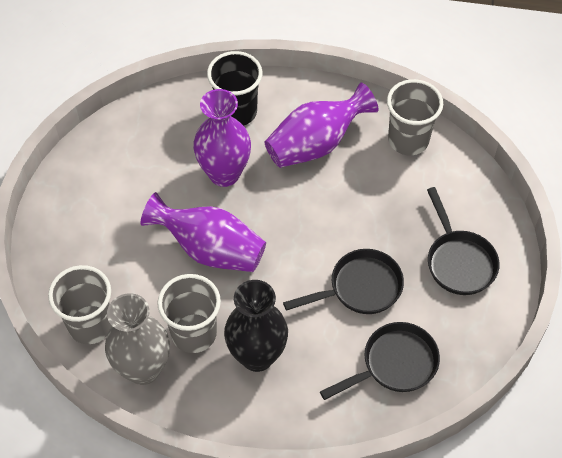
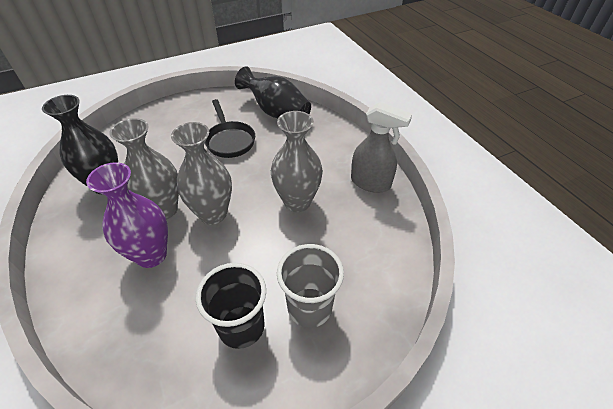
black pan: [283,249,404,314] [320,322,440,400] [427,187,500,295] = 3 -> [205,99,255,158] = 1
black vase: [224,280,288,372] = 1 -> [42,95,118,194] [235,66,311,118] = 2
grey cup: [48,265,112,344] [157,274,221,353] [387,79,443,155] = 3 -> [277,244,344,328] = 1
grey spray bottle: none = 0 -> [351,102,412,193] = 1
grey vase: [105,293,169,385] = 1 -> [109,118,179,220] [171,122,232,225] [271,111,323,212] = 3
purple vase: [140,192,266,272] [193,89,251,187] [265,82,378,168] = 3 -> [86,162,168,268] = 1

